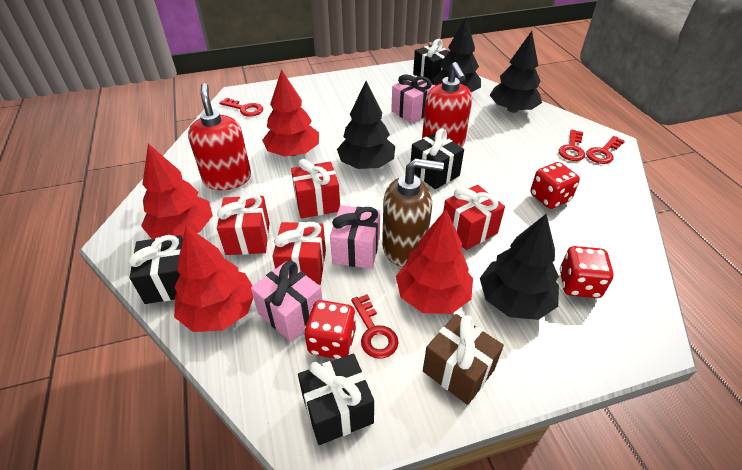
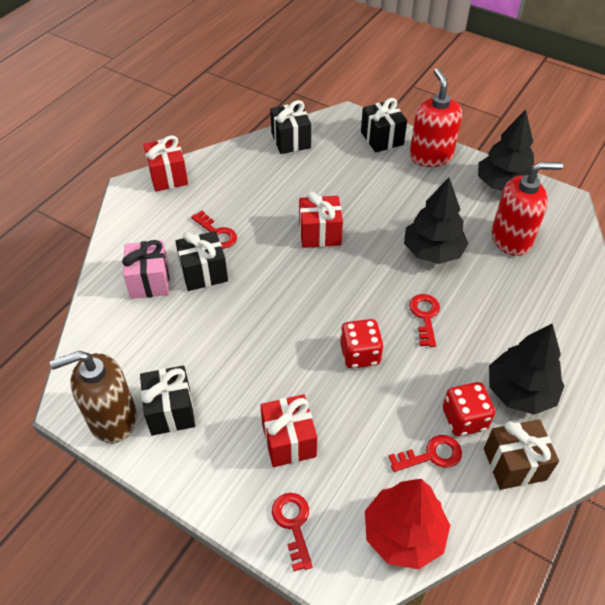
black tree: [337,81,395,169] [432,17,481,92] [480,214,559,320] [490,31,542,113] = 4 -> [404,177,469,264] [478,109,537,191] [489,323,564,415] = 3
pink gift: [251,261,323,342] [330,205,380,269] [391,74,435,123] = 3 -> [122,240,169,299] = 1
red dice: [304,300,356,359] [530,162,580,209] [560,246,614,298] = 3 -> [340,319,384,368] [443,382,495,436] = 2
red gift: [217,194,270,255] [273,222,326,285] [291,159,340,218] [443,185,505,250] = 4 -> [143,135,188,191] [260,394,317,467] [299,191,343,248] = 3
red tree: [141,144,213,239] [174,226,253,332] [262,69,319,157] [396,209,473,314] = 4 -> [365,479,450,569] = 1

